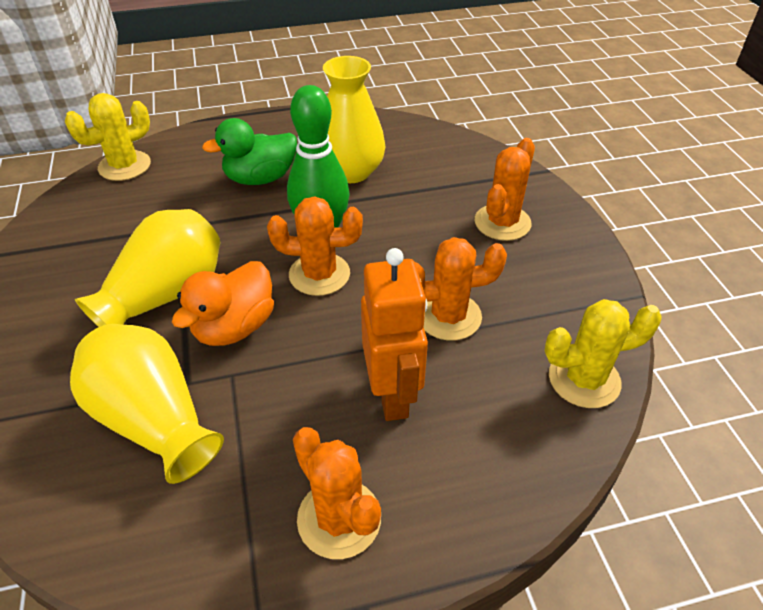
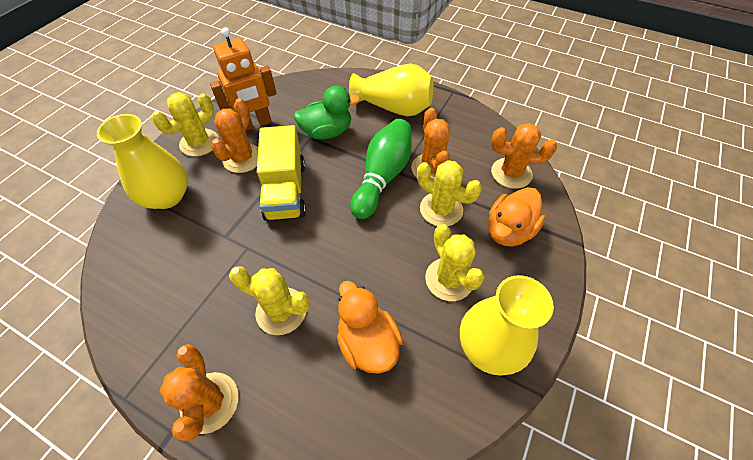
orange duck: [172,261,274,346] = 1 -> [337,281,403,374] [488,187,545,246] = 2
yellow cactus: [65,93,151,181] [545,299,662,408] = 2 -> [152,92,219,156] [229,267,310,335] [417,160,482,226] [425,224,485,301] = 4
yellow truck: none = 0 -> [257,125,306,221] = 1

